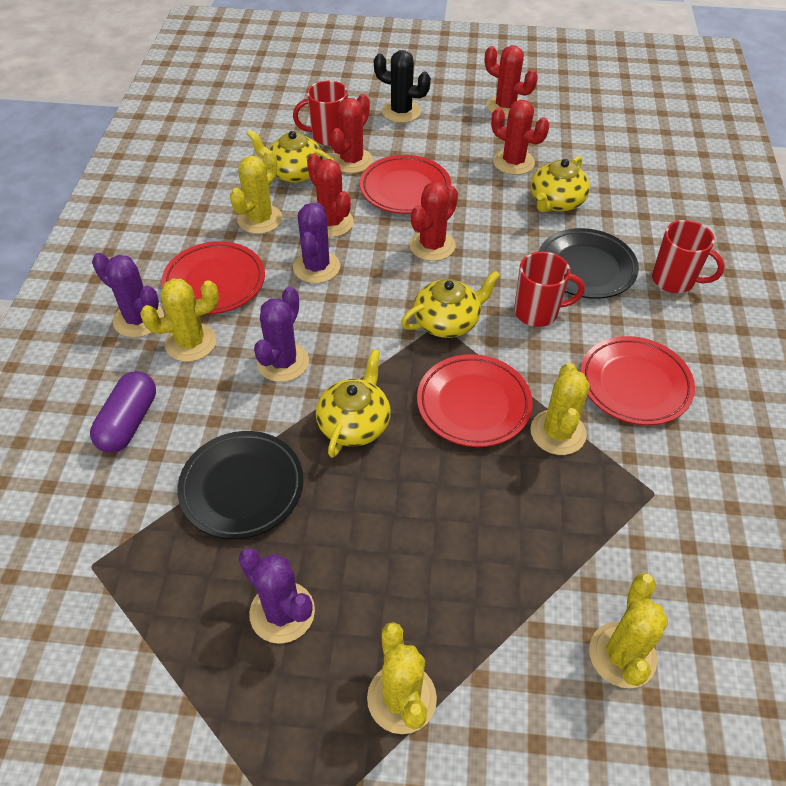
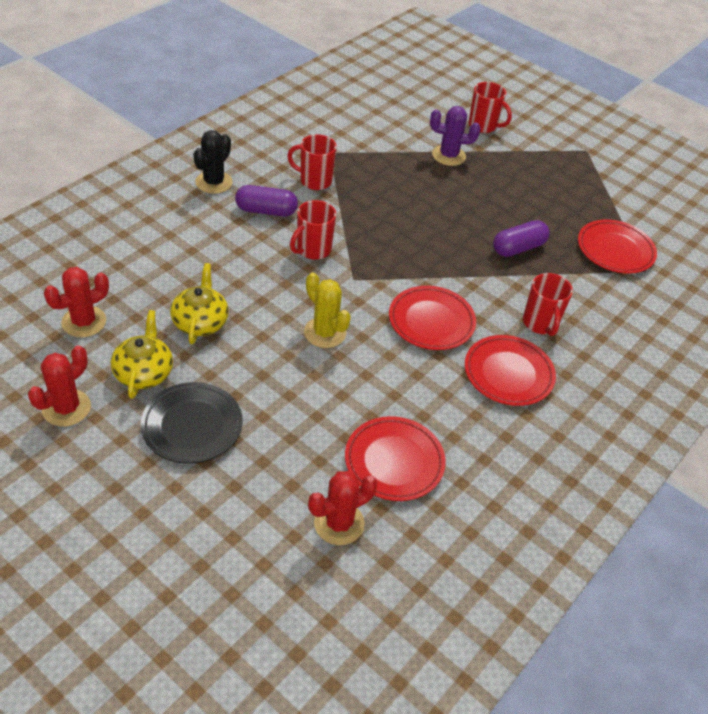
black plate: [178,431,304,539] [539,228,639,299] = 2 -> [141,382,242,464] = 1
purple cactus: [92,253,164,338] [239,548,315,644] [254,287,309,382] [293,202,340,283] = 4 -> [430,106,480,166] = 1
purple capsule: [90,371,156,453] = 1 -> [235,185,298,217] [493,220,550,257] = 2
red cactus: [307,154,354,237] [331,94,373,173] [409,182,458,261] [485,45,538,118] [491,100,549,175] = 5 -> [28,345,91,427] [44,267,109,337] [308,471,377,545] = 3
red mug: [293,81,348,146] [514,251,585,327] [652,220,725,293] = 3 -> [287,134,337,190] [290,200,336,260] [469,82,512,133] [523,273,573,336] = 4
yellow cactus: [140,279,219,362] [230,150,282,234] [367,622,437,734] [530,362,590,455] [589,573,668,688] = 5 -> [304,273,351,348] = 1
yellow teapot: [246,130,334,183] [316,349,391,458] [401,271,500,338] [530,156,590,213] = 4 -> [111,310,173,399] [170,263,229,344] = 2

